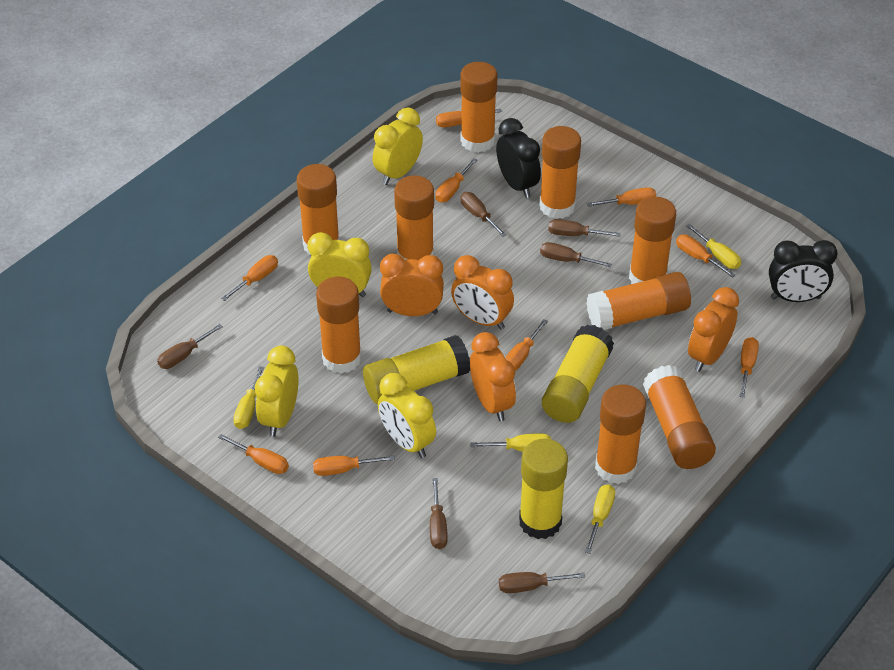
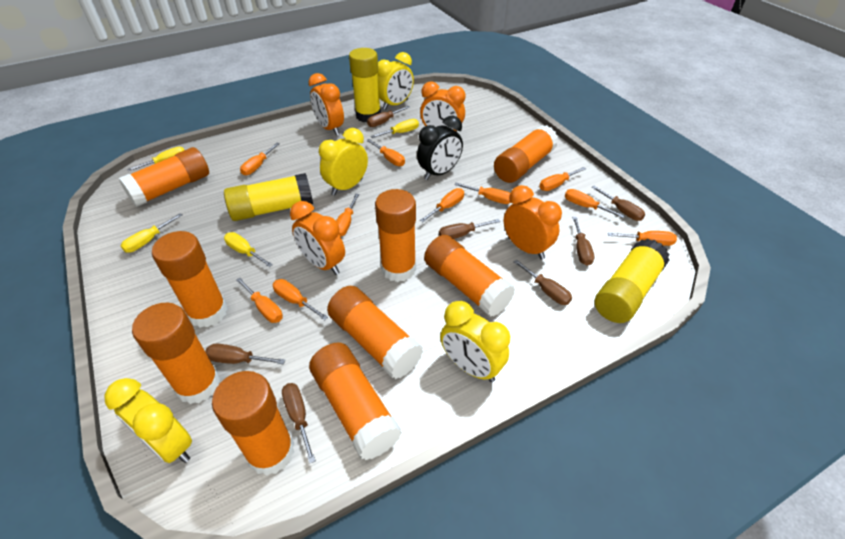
black clock: [496,118,541,198] [769,240,837,302] = 2 -> [417,115,463,180] = 1
brown screwdriver: [157,324,223,369] [430,478,448,549] [460,192,507,237] [499,572,585,593] [540,242,612,267] [548,219,621,237] = 6 -> [205,344,285,364] [282,383,316,463] [367,106,410,127] [439,219,500,239] [513,259,572,305] [572,217,594,266] [592,186,645,221] = 7
orange screwdriver: [218,434,289,474] [221,255,278,301] [313,455,395,476] [435,158,477,202] [436,109,502,127] [505,319,548,371] [587,187,656,207] [676,234,736,278] [739,337,759,398] = 9 -> [236,278,283,323] [240,143,280,175] [272,279,328,320] [336,194,359,237] [366,139,405,166] [420,188,464,222] [455,182,510,204] [539,167,586,191] [565,189,625,218] [608,231,677,246] = 10

